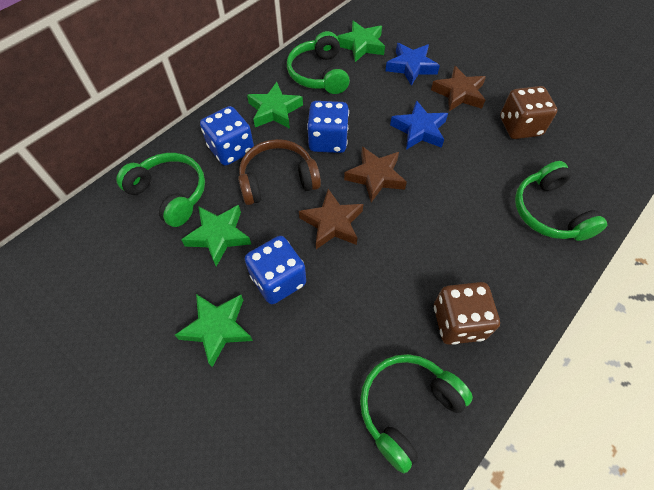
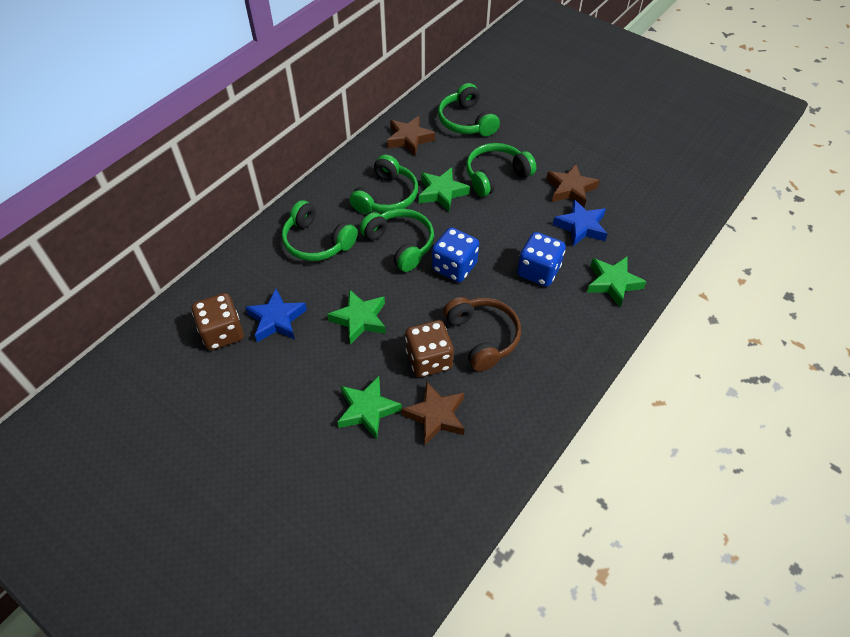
blue dice: [200,106,254,166] [245,236,306,304] [307,101,349,153] = 3 -> [432,227,479,282] [517,232,566,287] = 2
green headphones: [116,153,205,227] [287,31,350,94] [360,354,473,473] [515,161,607,241] = 4 -> [282,200,358,261] [350,155,418,214] [360,209,434,272] [438,83,500,136] [466,143,536,197] = 5

